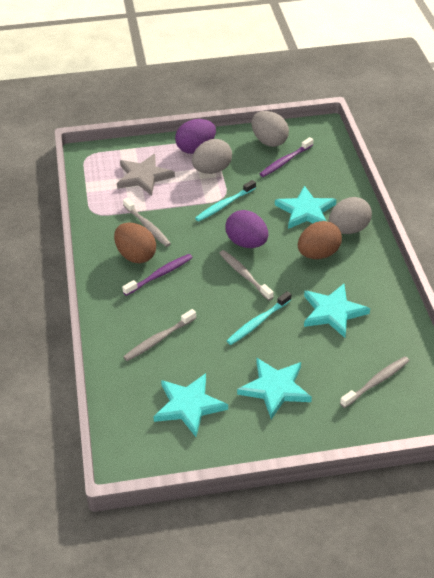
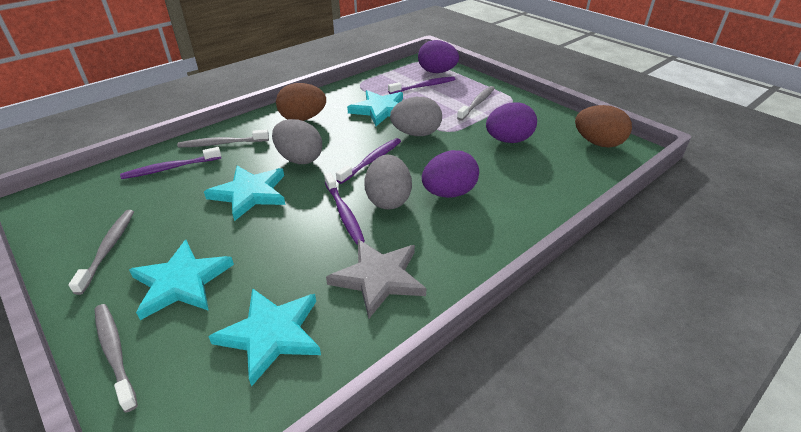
purple egg: [175,119,216,154] [225,210,268,248] = 2 -> [418,40,459,73] [422,150,479,198] [486,102,537,143] = 3
purple toothbrush: [122,254,193,296] [260,137,313,177] = 2 -> [120,147,221,179] [324,173,365,245] [336,138,401,184] [388,76,455,94] = 4
turquoise toothbrush: [195,180,256,222] [227,291,292,345] = 2 -> none = 0

